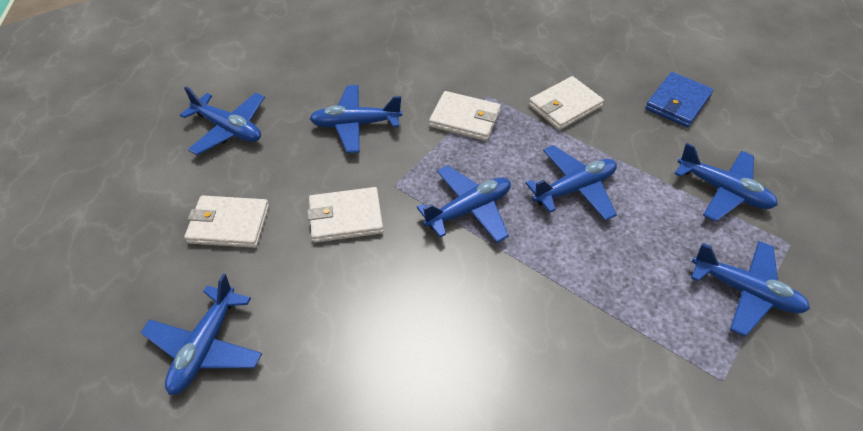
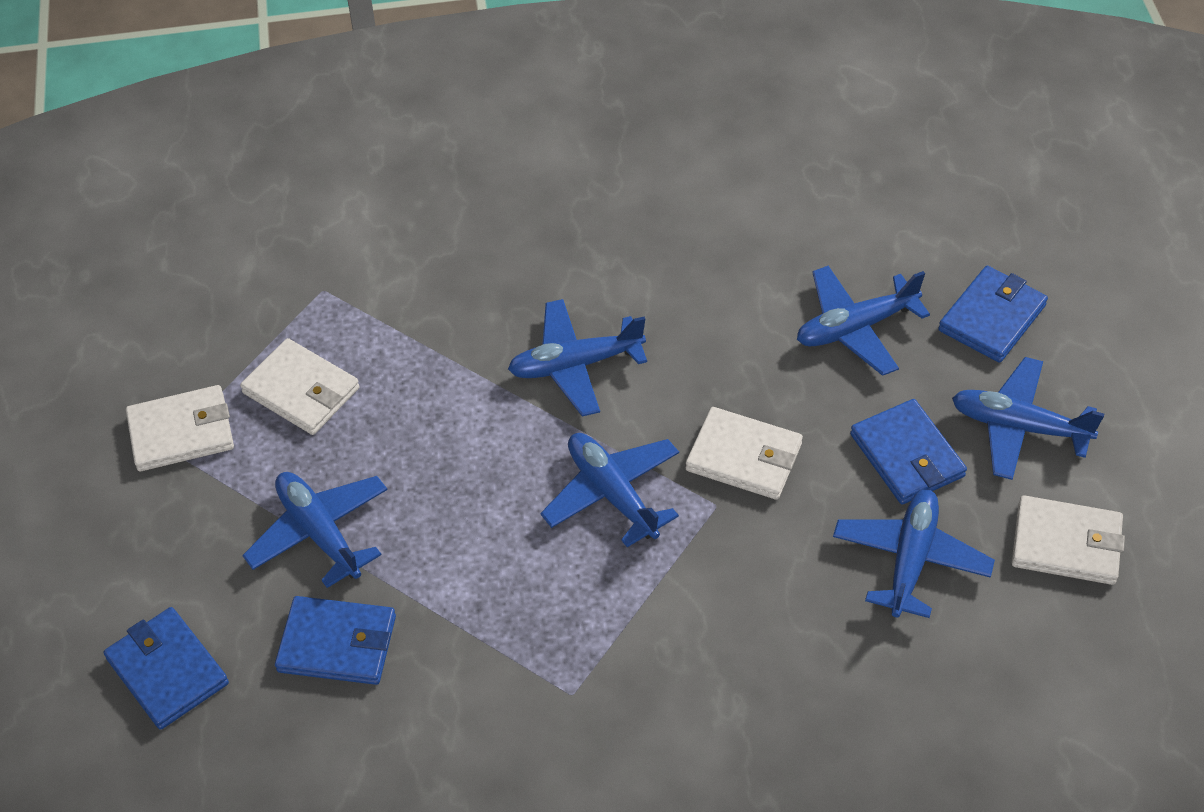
blue plane: [141,273,262,395] [180,86,265,155] [309,85,402,153] [417,165,511,243] [525,145,617,221] [675,143,778,222] [691,241,810,337] = 7 -> [242,472,387,588] [508,299,647,416] [540,433,679,547] [797,266,930,376] [833,489,995,618] [952,357,1104,480] = 6
blue wallet: [645,72,713,128] = 1 -> [103,607,229,730] [275,596,396,685] [850,399,967,504] [938,266,1048,363] = 4

